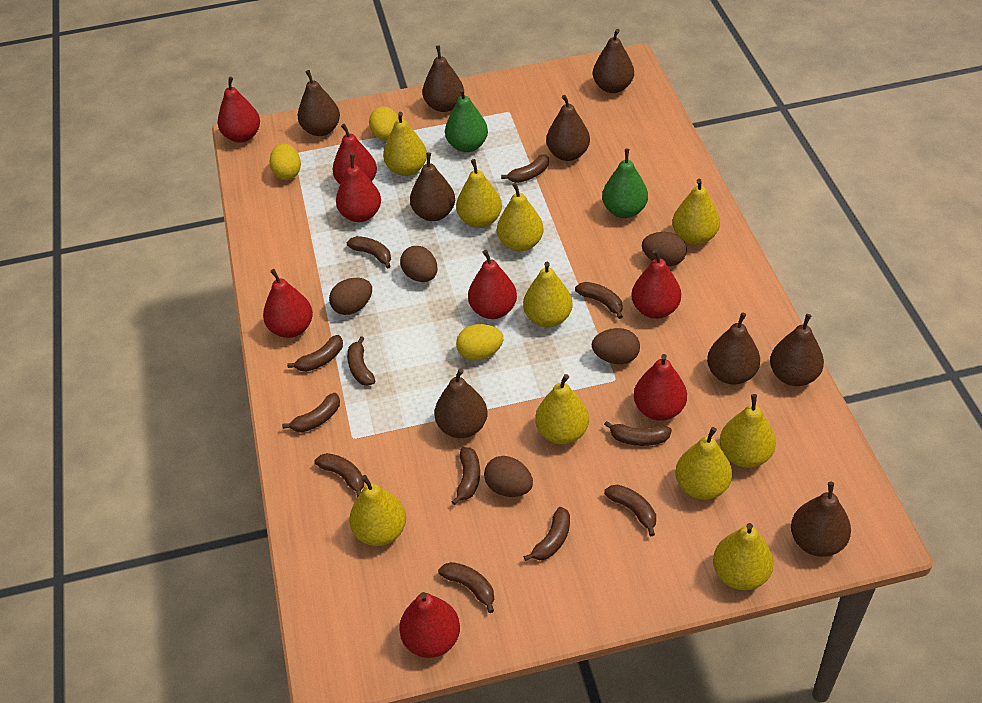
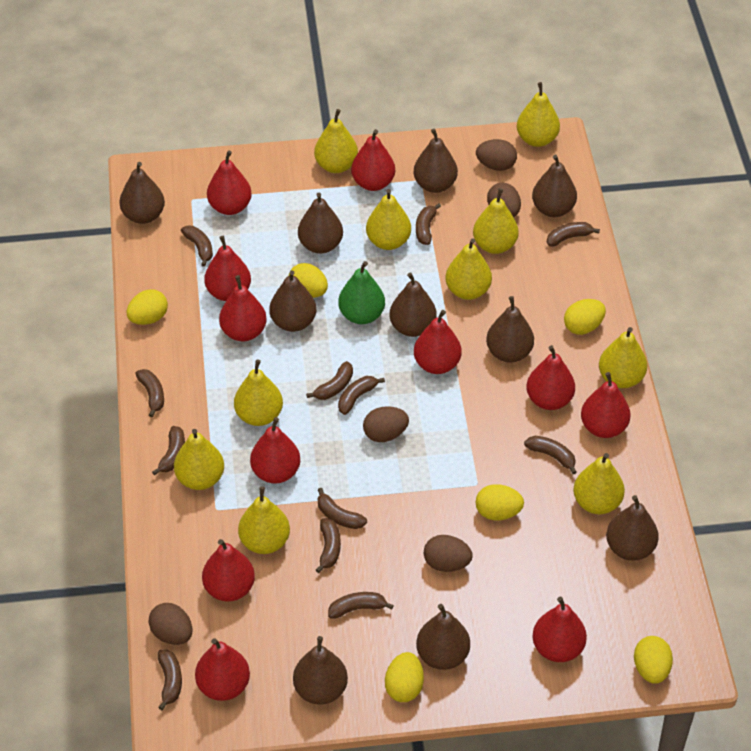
brown pear: [298,70,340,136] [410,152,455,221] [422,45,464,112] [434,368,487,438] [546,95,590,161] [593,29,634,93] [707,312,760,385] [770,314,824,386] [791,482,851,557] = 9 -> [119,162,165,224] [269,270,316,332] [293,636,348,705] [298,193,343,254] [390,272,437,337] [413,129,458,193] [416,604,470,670] [486,296,534,362] [532,155,577,217] [606,495,659,561] = 10
green pear: [445,88,488,152] [602,149,648,218] = 2 -> [338,261,385,324] = 1
red pear: [218,77,260,143] [263,269,313,338] [333,124,377,184] [336,154,381,222] [399,592,460,658] [468,250,517,319] [631,249,681,319] [634,354,687,421] = 8 -> [195,638,250,701] [202,539,255,602] [204,236,251,301] [207,151,252,215] [219,275,267,341] [250,417,300,484] [351,129,395,191] [414,310,461,374] [526,345,575,410] [532,597,587,662] [581,372,631,438] = 11
yellow egg: [270,143,301,180] [369,107,399,140] [456,324,503,361] = 3 -> [126,289,168,325] [288,263,328,298] [385,652,424,702] [476,484,524,520] [564,299,606,335] [634,636,673,684] = 6

